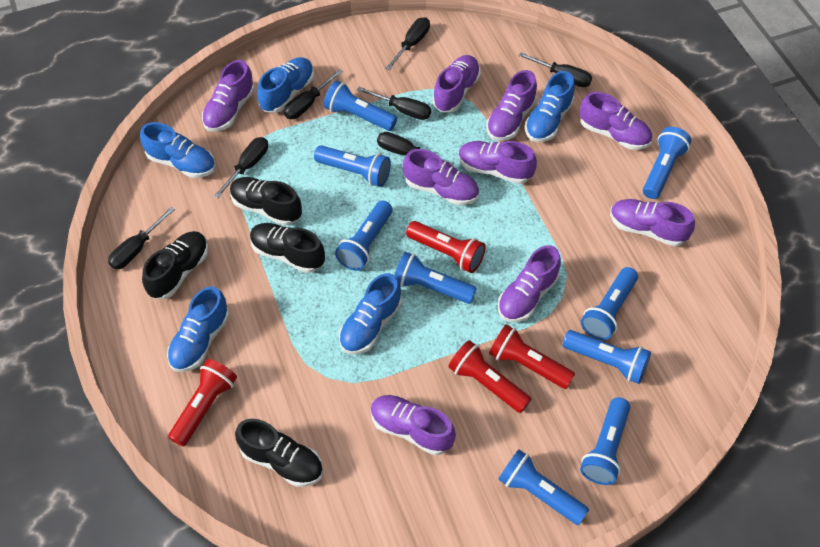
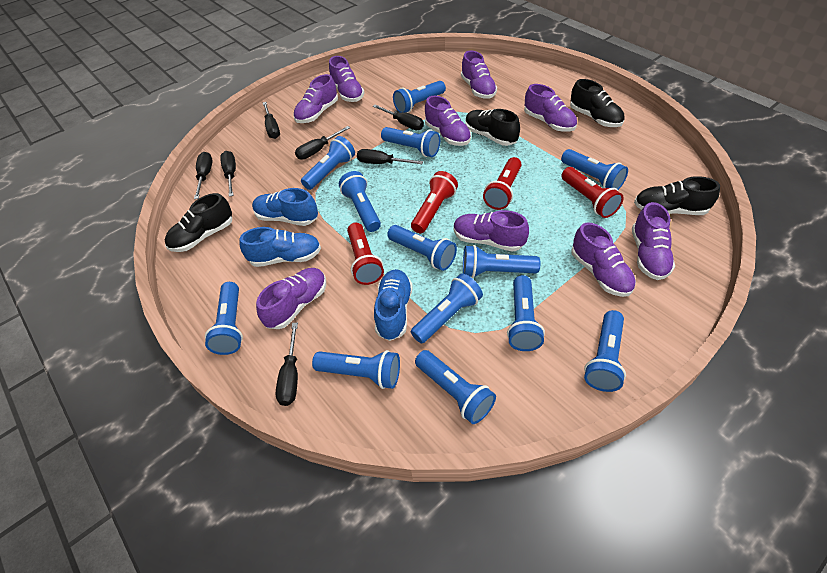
blue flashlight: [314,145,391,187] [324,80,397,131] [335,200,393,271] [394,252,477,304] [498,449,589,525] [563,330,651,384] [580,397,630,485] [581,267,638,340] [643,127,691,199] = 9 -> [205,282,243,355] [301,136,355,190] [312,350,400,389] [339,171,381,232] [381,127,440,157] [387,225,457,271] [393,81,446,113] [411,274,483,344] [415,350,496,424] [463,245,540,278] [507,275,545,351] [561,149,628,190] [584,310,626,392] = 13
blue shoe: [140,122,215,178] [167,286,229,372] [257,57,314,113] [339,273,402,354] [525,71,575,142] = 5 -> [239,227,321,267] [252,188,318,226] [374,269,413,341] = 3

